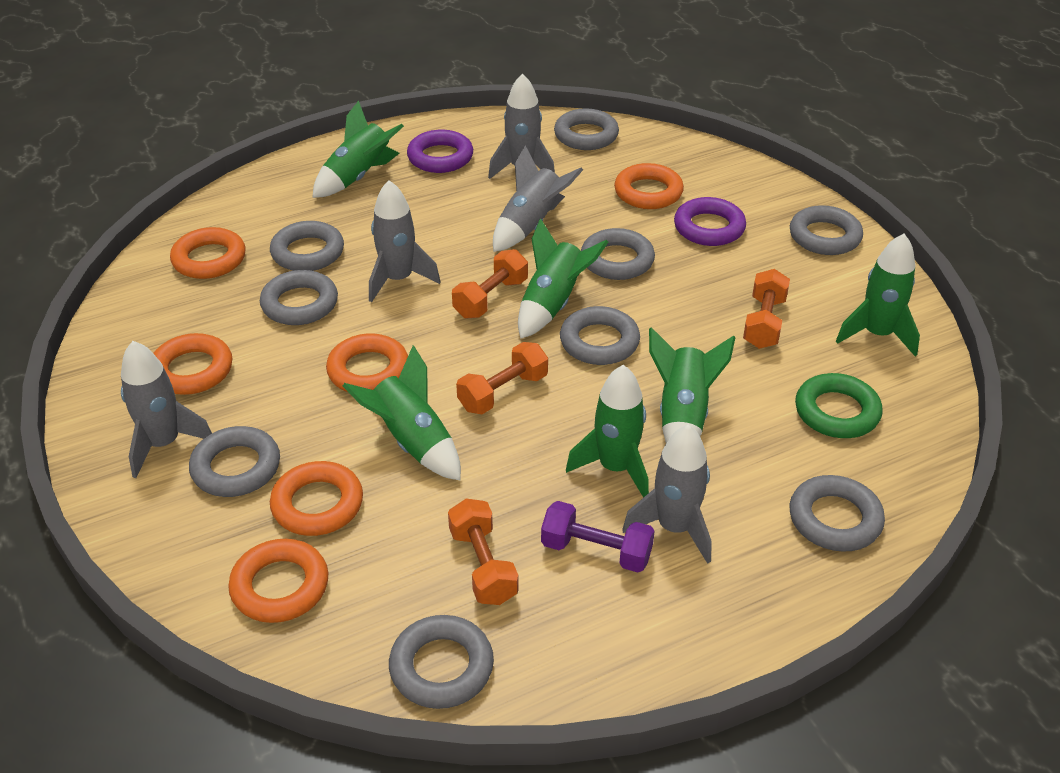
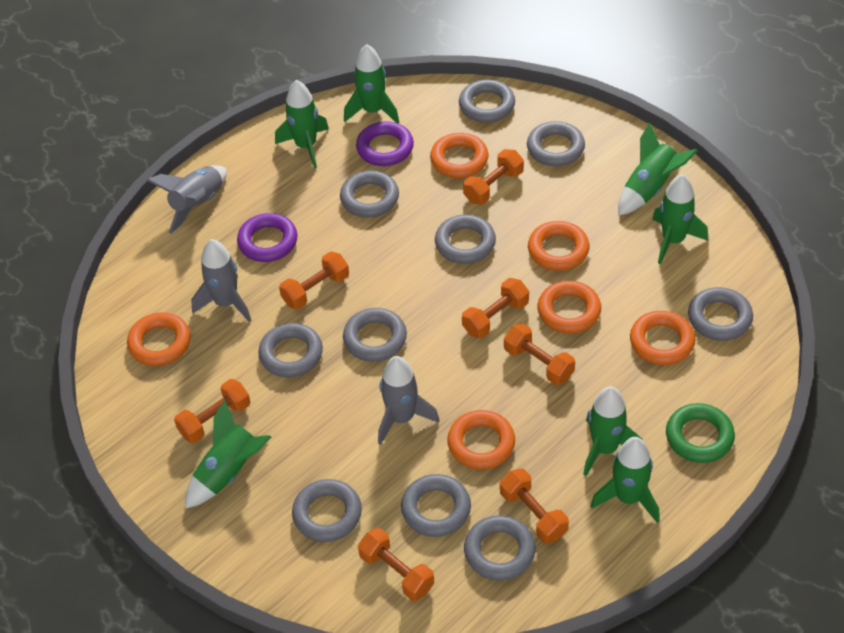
green rocket: [312,101,404,198] [343,345,461,481] [518,218,608,339] [566,365,649,498] [649,327,736,443] [836,234,920,356] = 6 -> [185,400,271,509] [275,80,329,168] [344,44,399,123] [583,386,643,476] [591,437,660,523] [618,123,698,216] [652,174,708,264] = 7
grey ring: [189,426,280,497] [260,270,338,325] [270,221,344,271] [389,615,494,709] [554,108,619,150] [560,306,640,365] [581,228,655,280] [790,205,863,255] [790,475,885,552] = 9 -> [258,323,323,377] [292,479,362,542] [340,171,399,218] [343,308,407,362] [401,474,471,537] [435,215,496,264] [459,79,515,123] [464,515,536,581] [527,121,585,166] [688,287,753,341] = 10
grey rocket: [121,341,212,478] [369,180,441,302] [488,73,555,179] [493,145,583,252] [622,424,712,564] = 5 -> [147,165,227,234] [191,239,251,322] [378,356,439,445] = 3
orange dumbbell: [448,498,519,605] [452,249,528,318] [456,342,548,414] [743,269,790,349] = 4 -> [174,379,250,443] [279,251,349,309] [358,528,434,601] [462,278,529,338] [463,149,524,205] [500,468,569,544] [504,323,575,385] = 7
purple dumbbell: [541,501,655,572] = 1 -> none = 0

